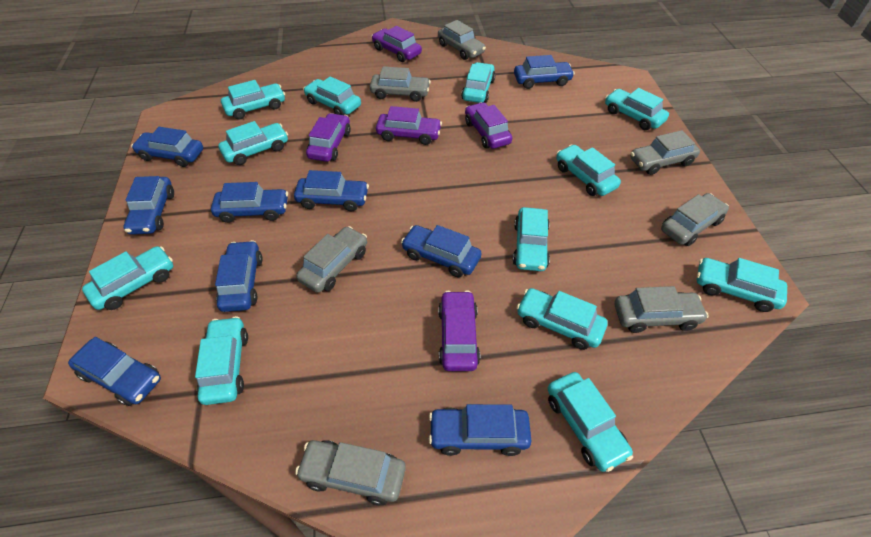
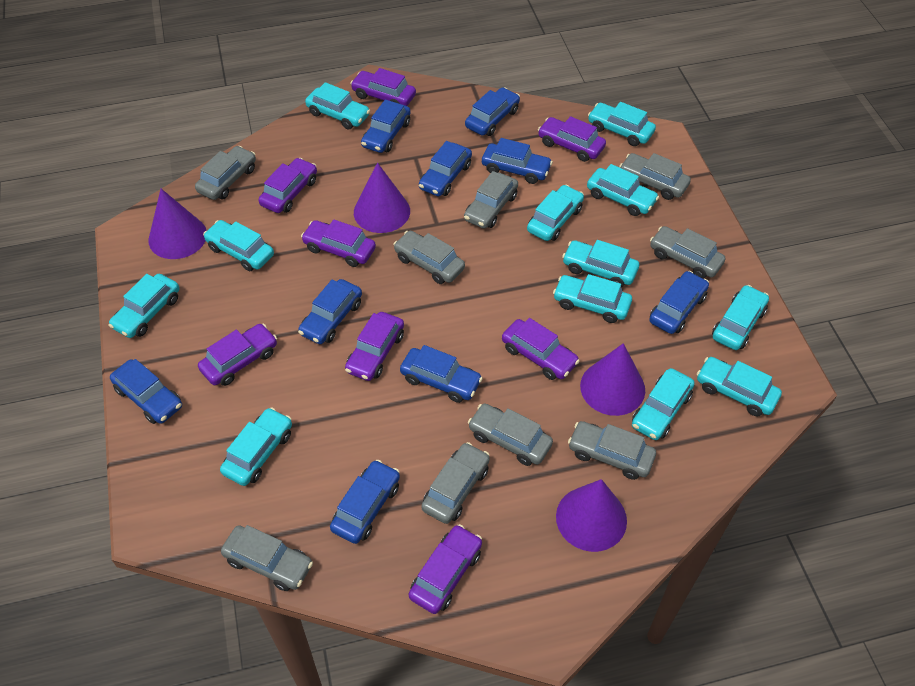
grey car: [295,440,406,506] [296,226,367,293] [370,66,431,102] [438,20,486,60] [614,286,709,333] [630,130,700,175] [661,193,729,246] = 7 -> [195,146,256,200] [221,525,313,591] [393,231,465,284] [421,442,490,524] [464,171,518,229] [468,404,553,466] [568,421,656,480] [619,153,691,200] [650,226,725,279] = 9
purple car: [306,113,351,162] [372,26,422,62] [376,106,442,145] [438,290,480,371] [465,102,512,149] = 5 -> [198,324,277,386] [259,158,317,213] [301,219,376,267] [345,312,404,381] [350,68,416,106] [409,524,482,614] [502,318,580,380] [538,116,606,162] = 8
purple cone: none = 0 -> [149,189,207,259] [354,163,410,233] [556,479,627,552] [580,343,645,416] = 4

